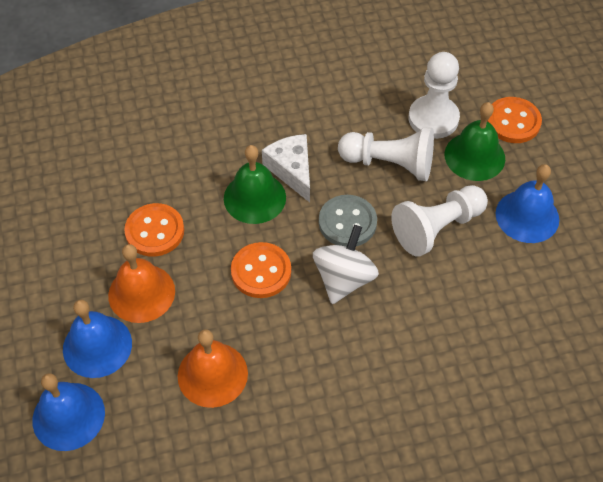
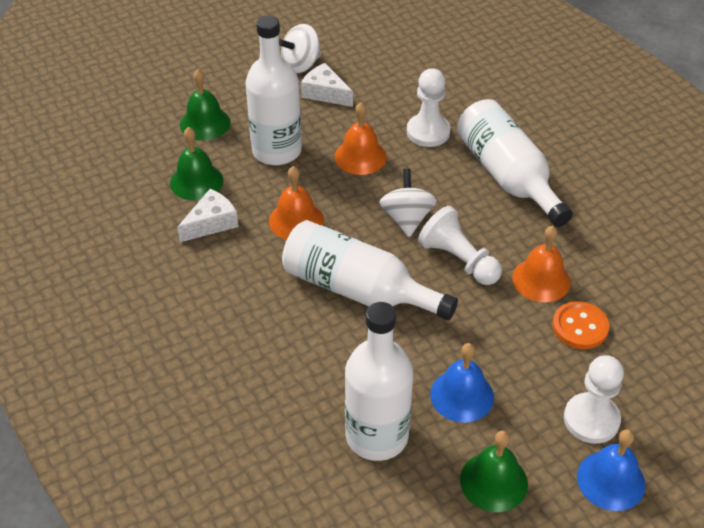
blue bell: [32,373,105,451] [63,300,132,378] [495,164,559,243] = 3 -> [430,343,494,423] [577,429,646,511] = 2
green bell: [224,145,286,224] [444,102,505,181] = 2 -> [170,127,223,201] [180,69,231,141] [460,431,528,512] = 3
grey button: [319,195,377,247] = 1 -> none = 0
orange bell: [108,244,175,323] [178,329,248,408] = 2 -> [269,166,324,240] [335,102,387,175] [512,226,571,302] = 3
orange button: [124,203,184,257] [231,242,291,298] [487,97,542,143] = 3 -> [552,301,609,349] = 1
white bottle: none = 0 -> [245,15,302,165] [282,220,458,320] [345,302,413,461] [457,99,573,227] = 4
white cheese: [262,134,310,203] = 1 -> [177,189,238,242] [301,63,353,107] = 2
white spinning top: [313,225,379,304] = 1 -> [279,24,321,73] [379,168,437,237] = 2

